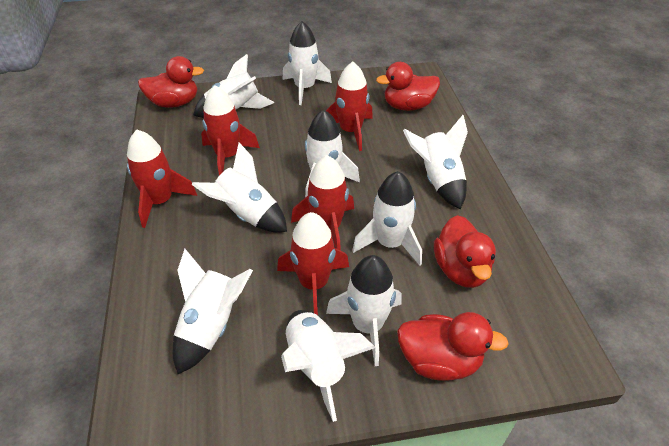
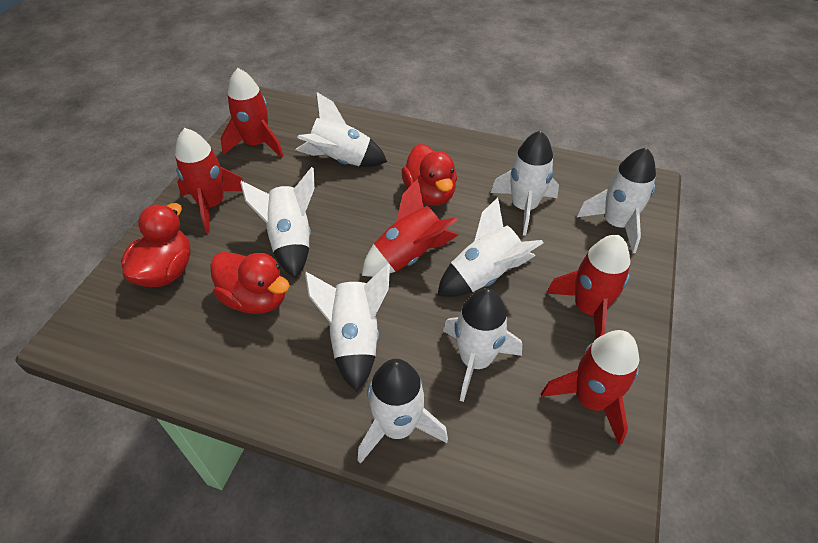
red duck: [138,56,204,108] [376,62,440,111] [397,312,509,381] [434,215,496,288] = 4 -> [121,203,191,287] [210,252,290,314] [401,144,457,206] = 3
white rocket: [173,249,253,374] [192,143,287,232] [193,54,274,118] [281,310,376,422] [283,21,332,105] [305,109,360,198] [326,255,402,366] [352,171,422,266] [403,115,468,209] = 9 -> [240,167,315,278] [296,92,387,167] [305,264,390,392] [358,359,448,464] [438,197,543,297] [443,288,522,402] [491,130,559,236] [577,147,656,253] = 8

